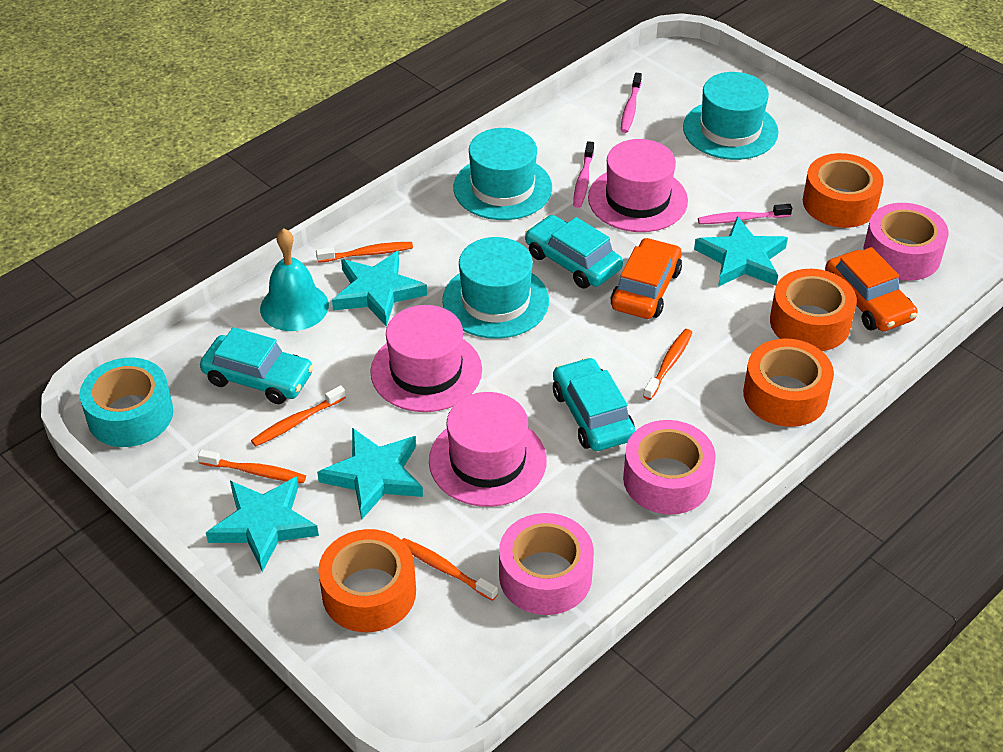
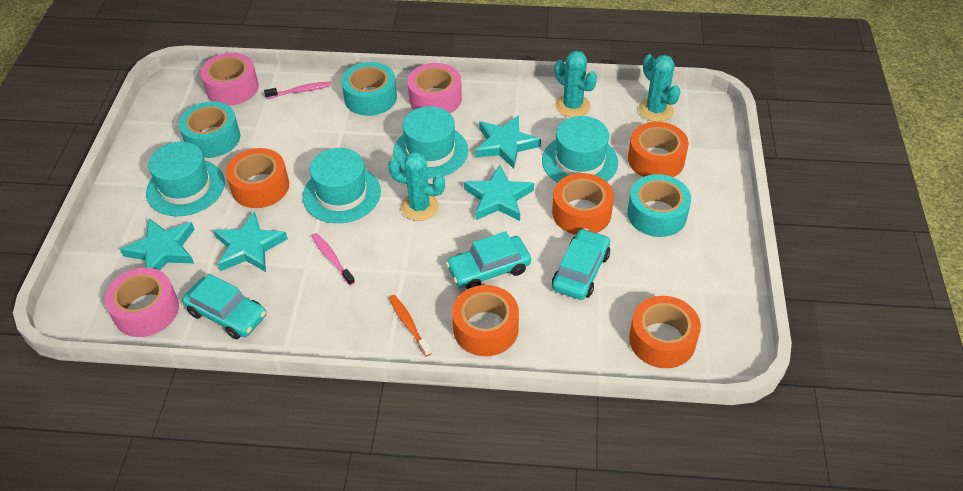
orange car: [610,238,682,319] [825,247,917,331] = 2 -> none = 0
orange tape: [318,529,416,632] [743,338,834,427] [770,269,857,351] [803,153,884,228] = 4 -> [226,148,289,208] [452,285,519,356] [552,173,614,235] [628,122,689,177] [629,296,701,368] = 5
orange toothbrush: [198,450,306,483] [251,385,346,447] [316,242,413,263] [402,538,498,601] [643,329,693,400] = 5 -> [389,295,432,357] = 1
pink hat: [370,305,482,412] [429,392,547,507] [588,139,688,232] = 3 -> none = 0
pink toothbrush: [573,141,594,208] [621,73,642,133] [698,204,792,224] = 3 -> [264,82,331,99] [311,233,355,286] = 2
turquoise bell: [260,228,329,331] = 1 -> none = 0
turquoise cactus: none = 0 -> [388,151,445,221] [555,51,597,117] [638,54,681,122] = 3
turquoise hat: [442,237,549,339] [453,128,552,220] [683,72,779,160] = 3 -> [146,142,225,216] [302,148,381,223] [393,106,468,178] [542,116,618,183] = 4
turquoise tape: [80,358,173,447] = 1 -> [179,101,240,158] [341,62,397,116] [627,174,691,237] = 3

